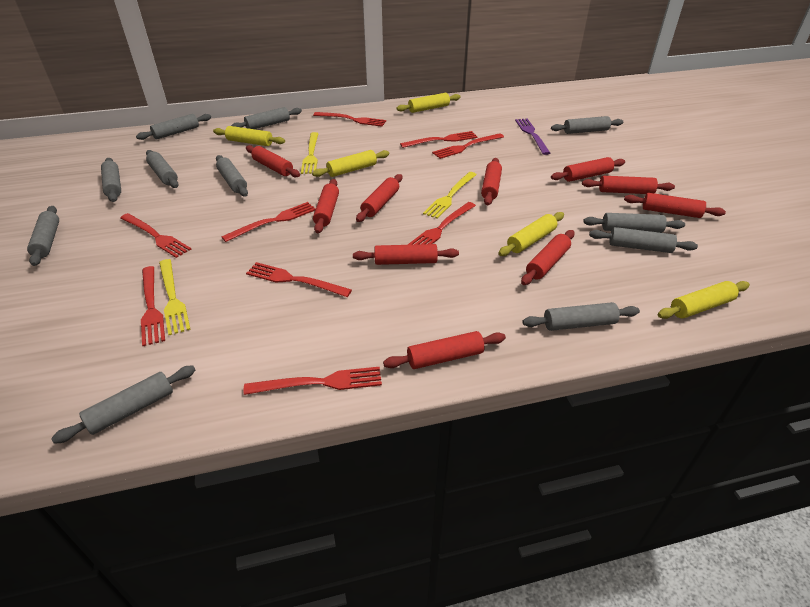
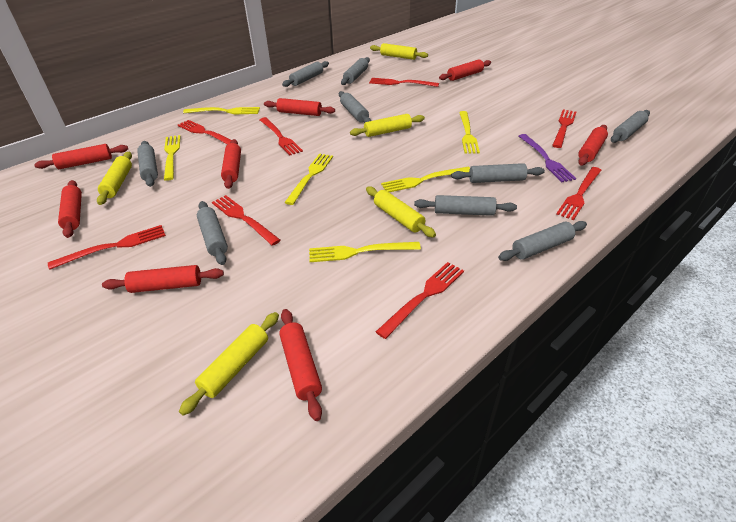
grey rolling pin: [27,206,59,266] [51,365,195,444] [101,158,121,202] [136,114,211,140] [146,150,179,188] [216,155,248,197] [231,107,302,129] [522,302,640,331] [551,116,623,134] [583,213,685,233] [589,227,698,253] = 11 -> [137,141,158,187] [197,201,228,265] [282,61,329,87] [339,91,371,123] [341,57,370,85] [414,195,517,216] [451,163,545,183] [498,221,587,261] [611,110,650,143] = 9
red fork: [120,213,191,258] [141,266,165,346] [221,202,316,242] [243,367,382,395] [246,262,352,297] [313,112,386,127] [400,131,477,148] [407,202,476,245] [432,133,504,159] = 9 -> [48,225,166,270] [178,120,231,145] [212,195,281,246] [260,117,303,156] [369,78,439,87] [376,262,464,339] [552,110,576,148] [556,167,602,220] = 8
red rolling pin: [246,145,300,178] [313,179,339,234] [353,244,459,265] [356,174,402,222] [383,331,506,369] [481,158,502,205] [521,230,575,285] [551,157,625,182] [582,176,675,194] [624,193,726,218] = 10 -> [34,144,128,169] [58,180,82,238] [102,265,224,293] [221,139,241,189] [264,98,335,116] [279,309,322,421] [439,59,491,81] [578,125,608,166] = 8
yellow fork: [159,259,191,335] [301,132,319,174] [423,172,477,219] = 3 -> [164,135,181,181] [183,107,260,114] [284,154,333,205] [309,242,421,262] [381,167,470,192] [459,111,480,154] = 6

